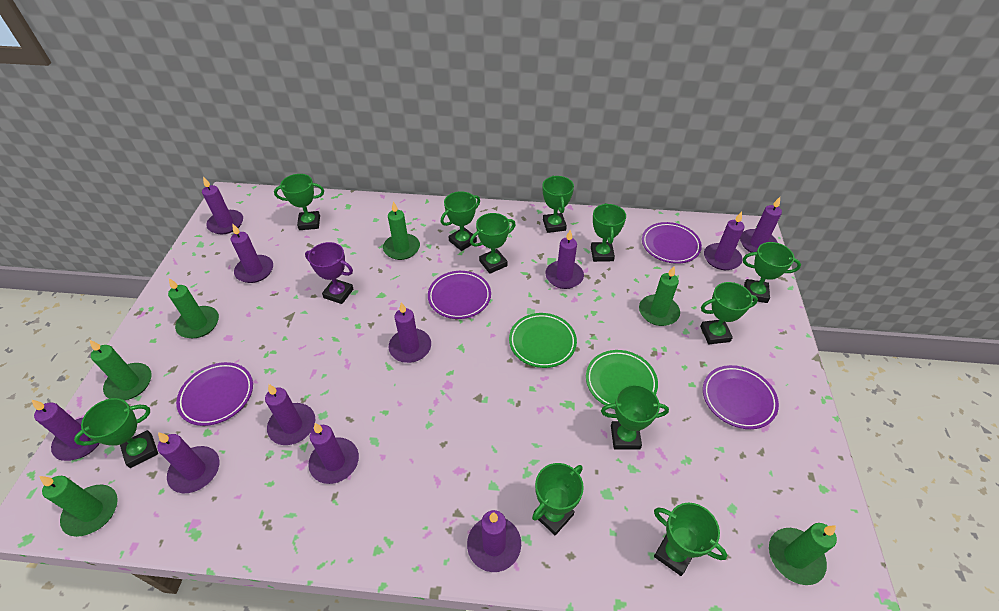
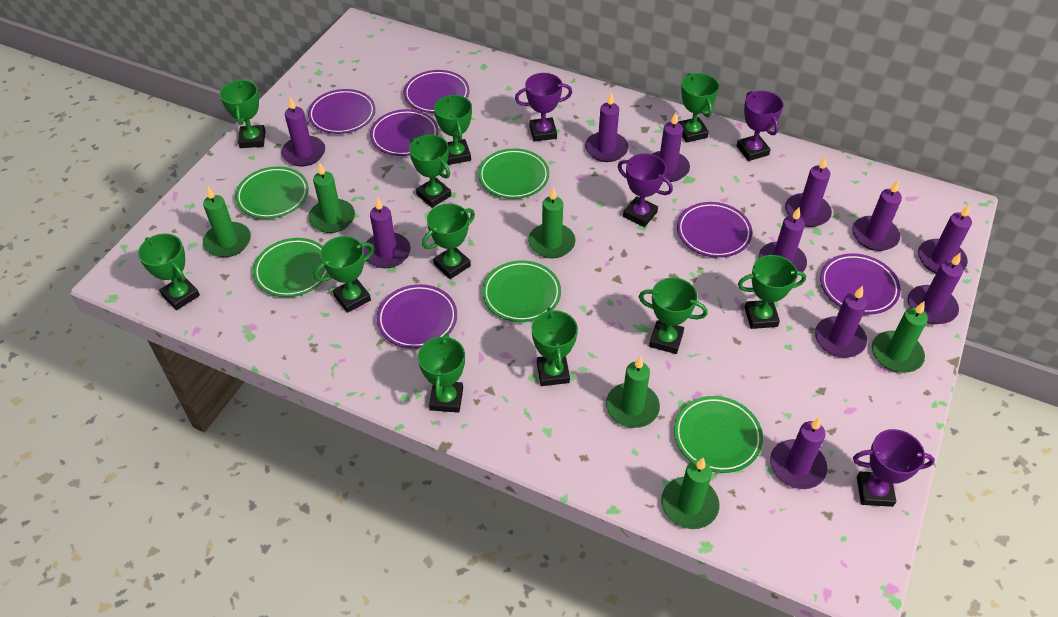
green plate: [509,313,577,368] [586,350,658,409] = 2 -> [235,166,309,219] [253,238,328,297] [478,148,549,199] [482,260,561,322] [674,396,763,473] = 5
purple plate: [176,362,253,426] [428,271,491,319] [642,222,702,264] [703,365,779,429] = 4 -> [308,89,375,134] [370,109,439,156] [377,284,457,349] [404,70,470,113] [677,202,752,258] [820,253,901,315] = 6
purple trophy: [305,242,353,304] = 1 -> [515,73,572,142] [618,153,673,227] [737,91,784,161] [853,429,935,507] = 4

